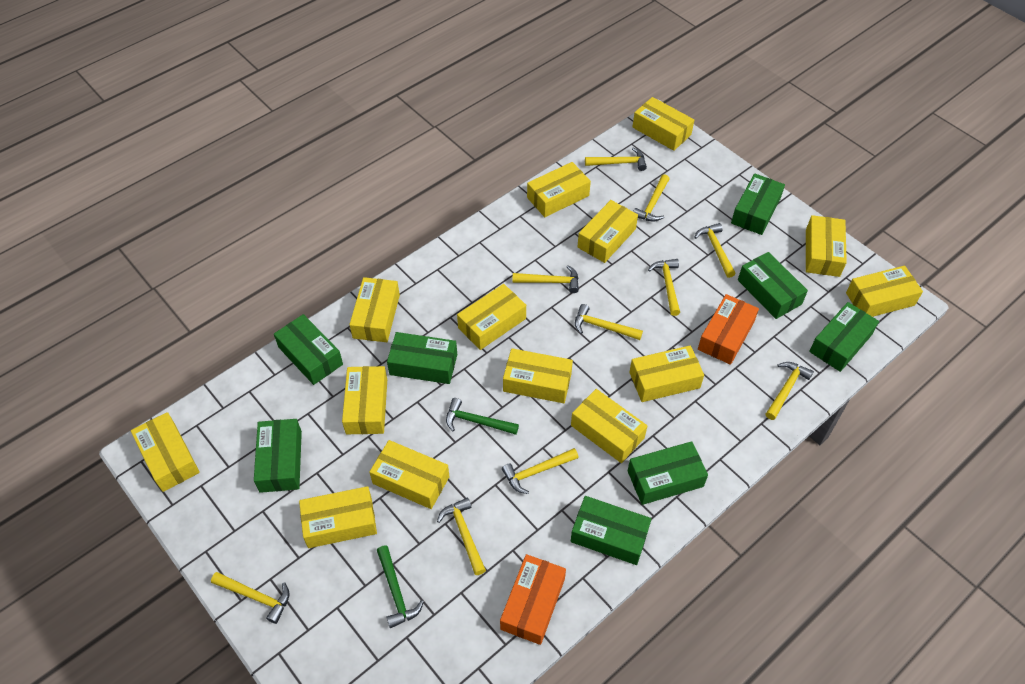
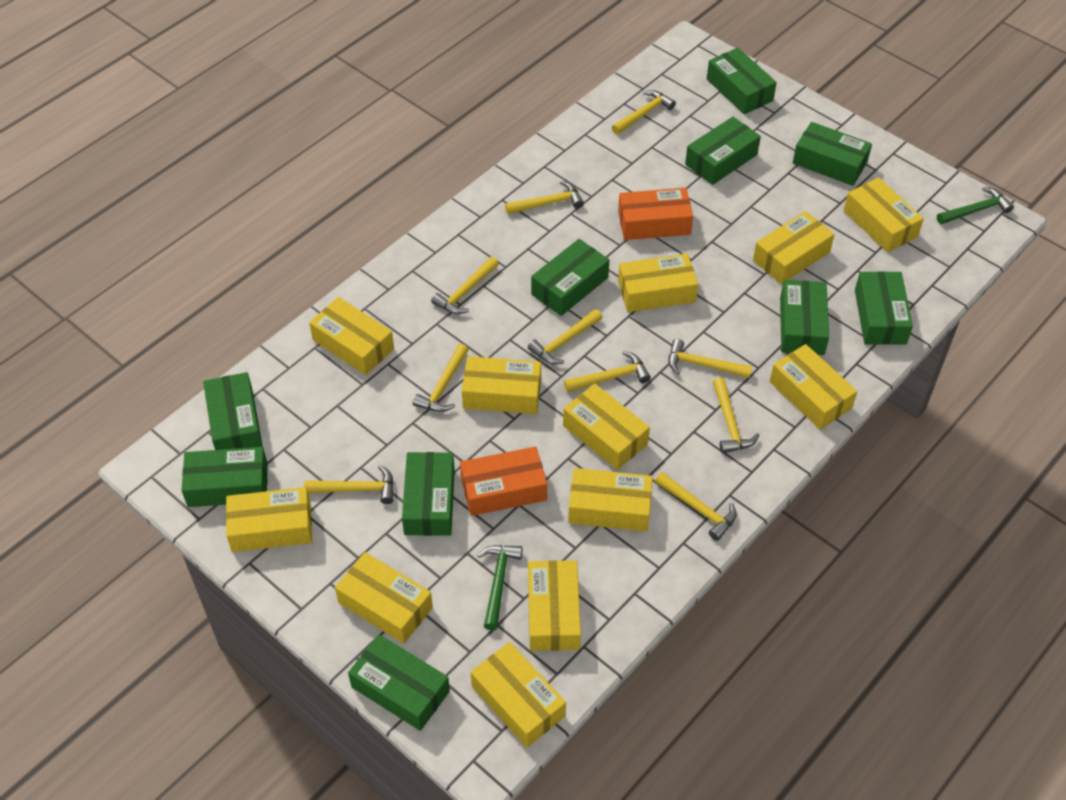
green box: [254,419,302,493] [274,314,343,385] [387,332,457,384] [571,496,651,565] [628,441,708,505] [731,173,785,235] [738,252,808,319] [809,302,879,372] = 8 -> [181,447,268,507] [203,372,263,450] [348,634,450,731] [402,452,455,536] [531,239,609,316] [685,117,761,185] [707,48,777,114] [780,280,829,355] [793,122,872,186] [855,271,913,345] = 10
yellow box: [131,412,200,492] [299,486,377,548] [342,366,387,434] [349,277,400,342] [370,440,449,509] [457,284,526,350] [503,348,573,403] [527,162,591,217] [571,389,647,463] [578,200,638,263] [629,345,704,402] [633,97,694,151] [806,215,847,277] [846,266,923,317] = 14 -> [226,487,312,552] [309,297,394,375] [335,552,433,644] [462,356,541,414] [471,642,566,747] [528,560,581,651] [563,384,650,470] [568,468,653,531] [618,254,698,312] [753,211,835,284] [770,344,857,430] [844,177,924,252] = 12

